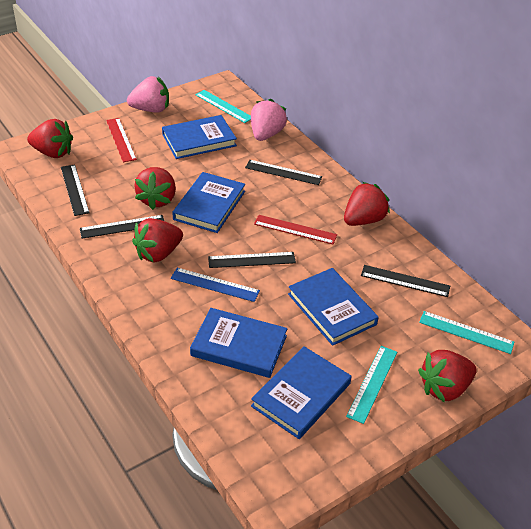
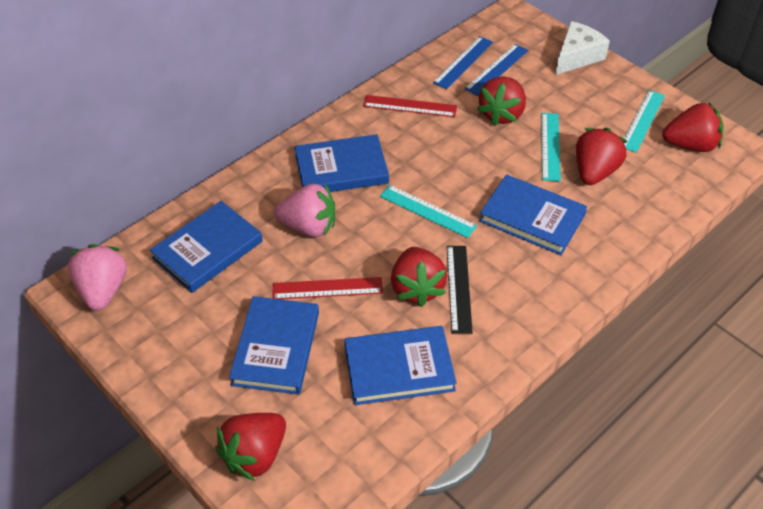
black ruler: [61,164,90,216] [80,215,164,239] [208,252,296,268] [245,160,322,185] [361,265,450,297] = 5 -> [447,246,473,334] = 1
blue ruler: [171,268,260,302] = 1 -> [433,36,493,89] [464,44,528,96] = 2
white cheese: none = 0 -> [555,21,610,75] = 1

